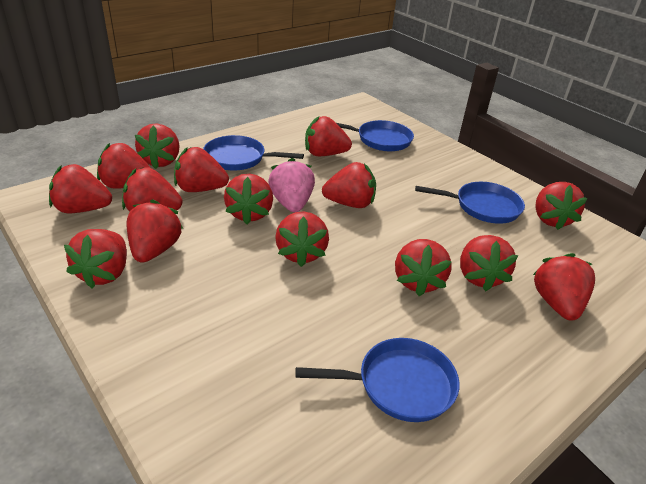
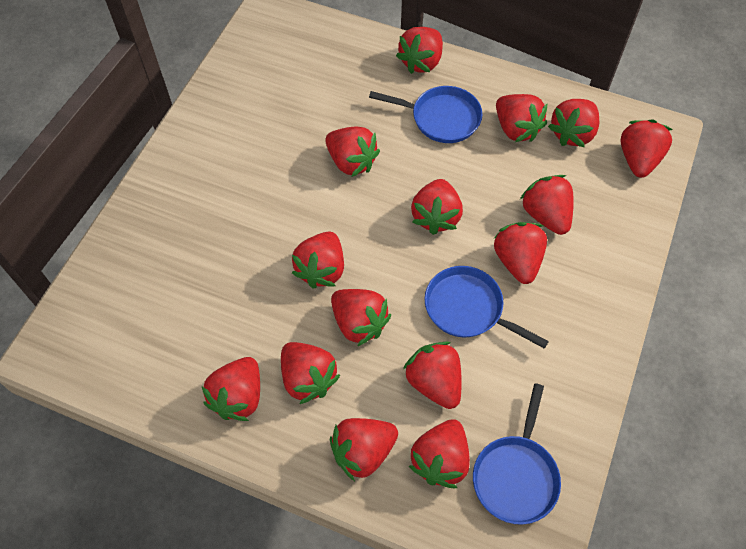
blue pan: [203,135,304,170] [295,338,459,422] [337,120,414,151] [415,182,525,224] = 4 -> [369,86,482,143] [425,266,549,349] [473,383,561,525] = 3
pink strawberry: [268,158,315,212] = 1 -> none = 0

